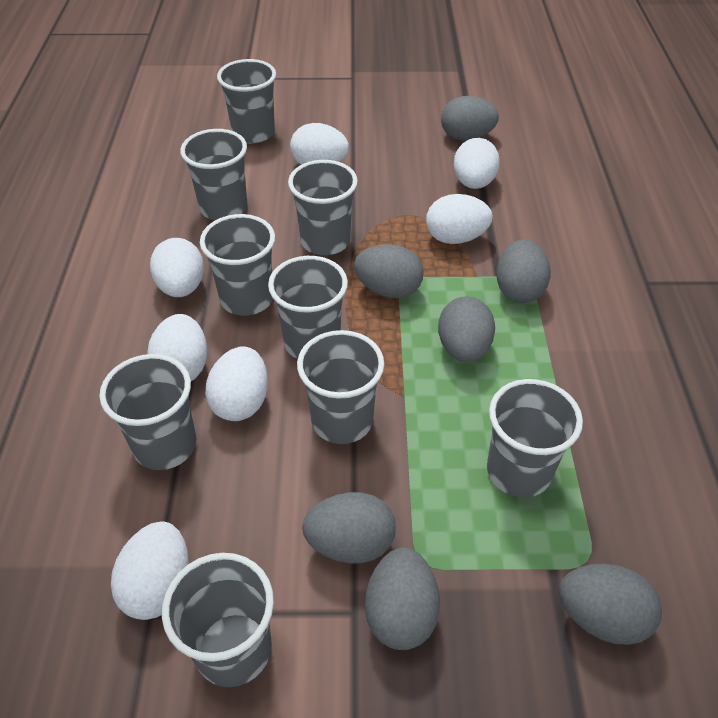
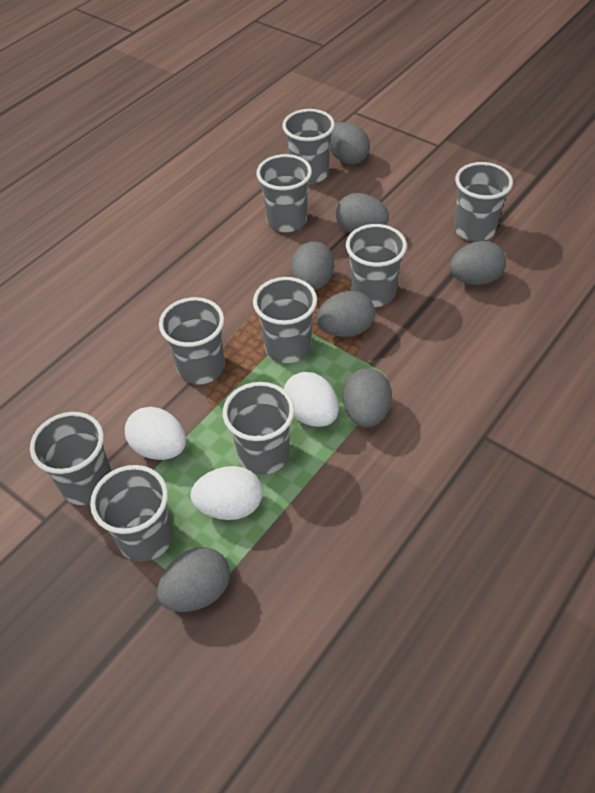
white egg: [111,521,189,620] [147,314,207,381] [150,238,204,297] [205,346,268,421] [290,123,349,165] [426,194,493,244] [454,138,500,189] = 7 -> [125,407,186,460] [190,466,262,520] [284,372,339,427] = 3

